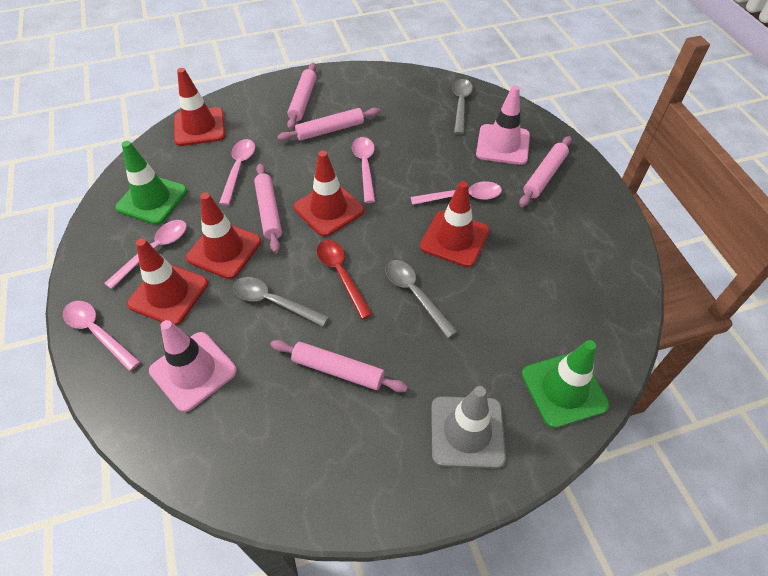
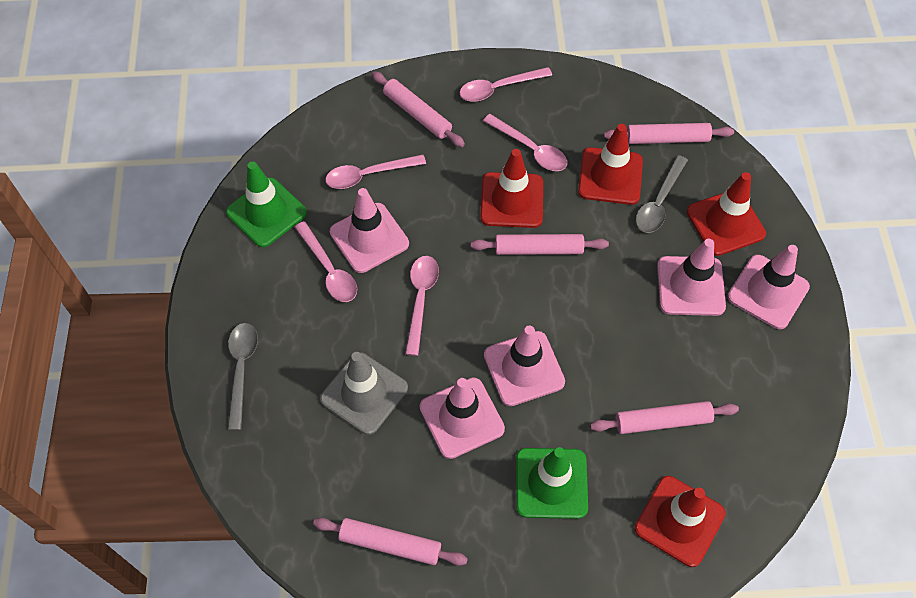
grey spoon: [233,277,329,326] [385,260,457,338] [452,79,473,135] = 3 -> [227,323,258,430] [636,155,688,233] = 2
pink traffic cone: [149,320,237,412] [476,85,530,165] = 2 -> [330,188,409,273] [420,378,505,459] [484,325,565,406] [657,239,726,316] [728,245,810,329] = 5
red spoon: [317,240,373,319] = 1 -> none = 0
red traffic cone: [127,238,208,326] [174,68,225,146] [186,192,262,279] [293,151,365,237] [420,181,490,267] = 5 -> [480,149,543,228] [578,124,643,205] [634,476,726,567] [687,172,766,256] = 4

